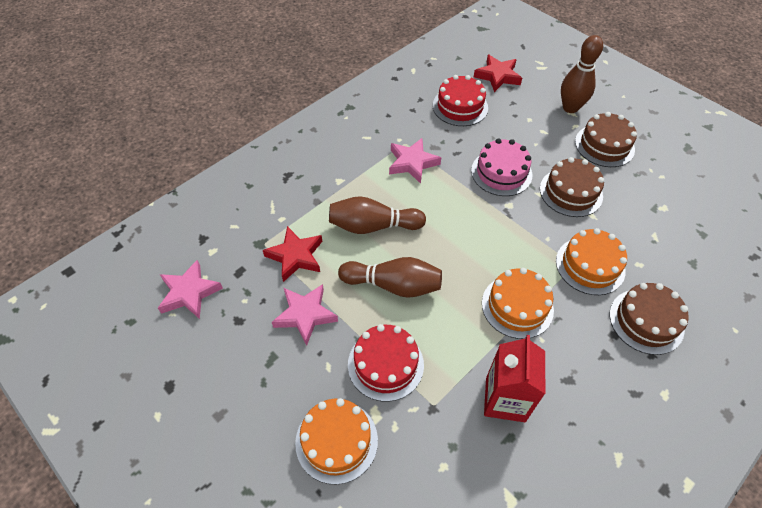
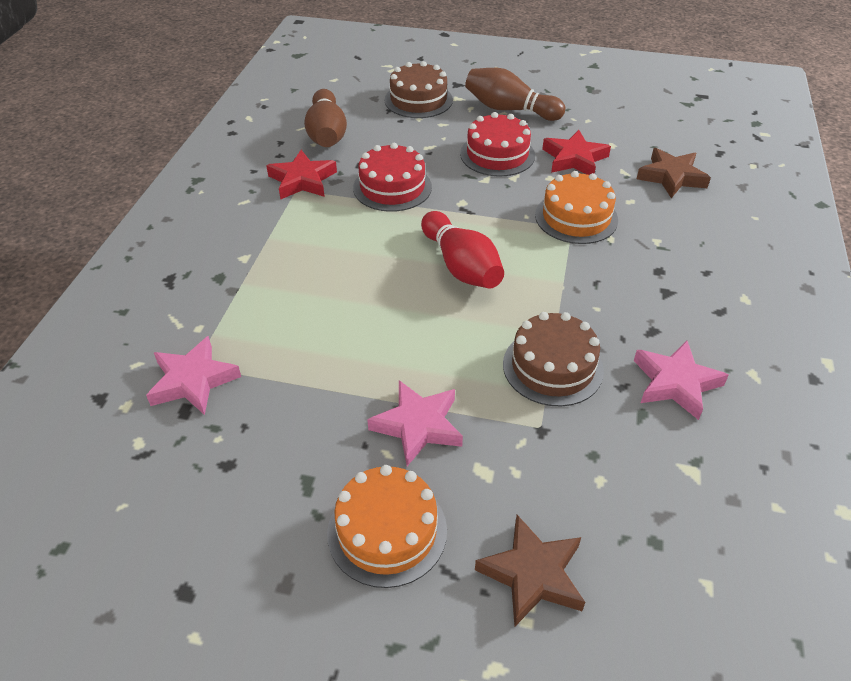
brown bowling pin: [329,196,426,234] [338,257,442,298] [561,35,603,113] = 3 -> [304,89,347,147] [465,68,565,121] = 2
brown cake: [540,157,604,217] [575,112,637,167] [610,283,689,355] = 3 -> [385,61,453,118] [503,312,604,406] = 2
brown star: none = 0 -> [475,515,585,627] [637,148,711,198] = 2
orange cake: [295,398,378,485] [482,268,554,339] [556,228,627,295] = 3 -> [327,465,447,588] [535,171,618,244] = 2
pink cake: [471,138,532,196] = 1 -> none = 0
red bowling pin: none = 0 -> [421,211,504,288] = 1
red carton: [484,335,545,422] = 1 -> none = 0

